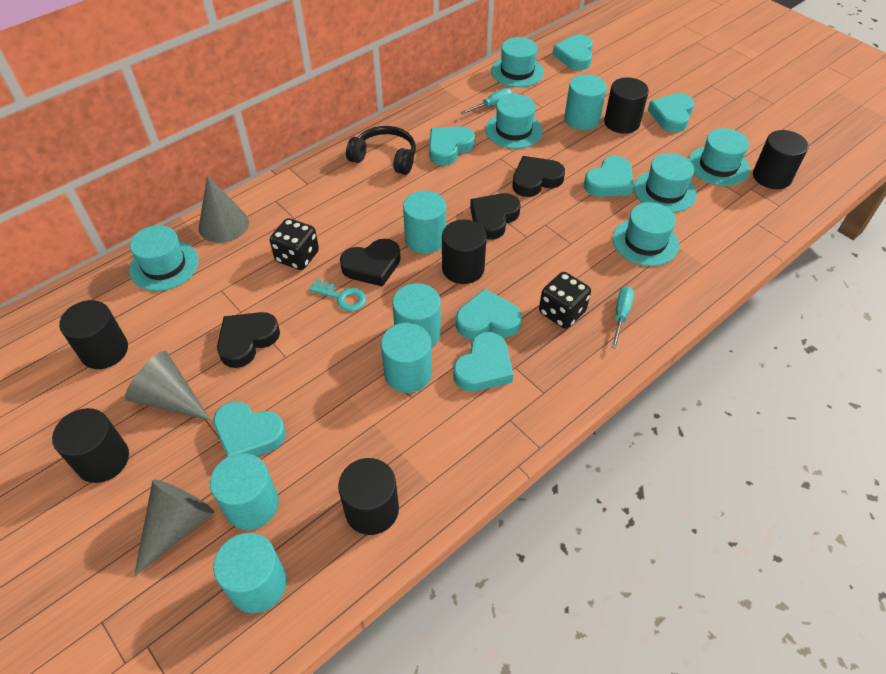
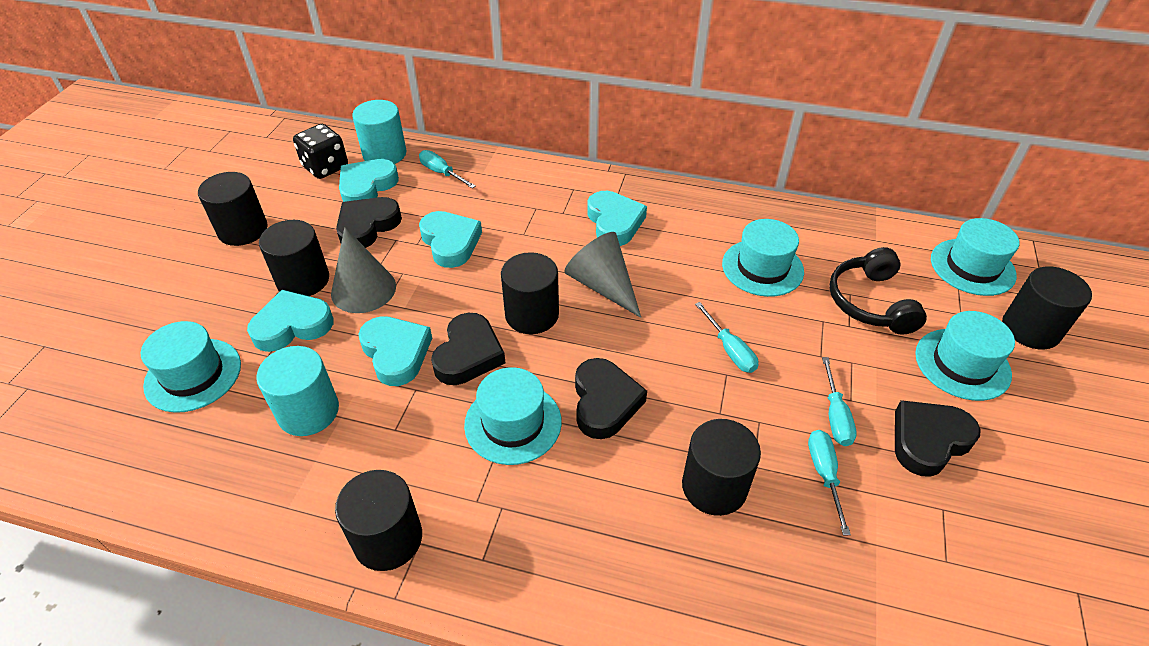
black dice: [270,218,319,270] [539,272,591,329] = 2 -> [293,124,348,179] = 1
grey cone: [125,351,211,421] [134,480,214,577] [199,175,249,243] = 3 -> [331,227,396,313] [564,232,641,318] = 2
turquoise cylinder: [210,453,279,530] [213,533,287,613] [381,323,432,393] [392,283,441,347] [403,191,446,254] [564,74,607,130] = 6 -> [256,346,339,436] [352,100,407,164] = 2
turquoise hat: [129,225,199,291] [485,94,543,149] [491,37,544,87] [612,202,679,266] [634,153,697,213] [689,128,750,186] = 6 -> [141,321,241,413] [464,367,562,465] [722,219,804,297] [915,311,1015,401] [931,218,1019,296] = 5
turquoise heart: [213,401,286,457] [429,126,475,166] [453,332,513,392] [456,289,522,339] [552,35,593,70] [584,156,634,197] [648,93,694,133] = 7 -> [247,290,333,352] [339,159,399,202] [358,316,432,386] [419,211,482,268] [587,191,647,246] = 5
turquoise key: [309,279,366,311] = 1 -> none = 0
turquoise screwdriver: [461,88,513,114] [611,286,634,349] = 2 -> [419,150,476,188] [695,302,758,373] [808,430,851,536] [822,357,857,446] = 4

